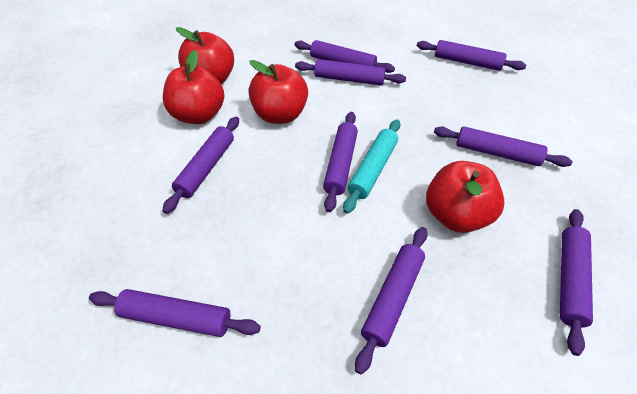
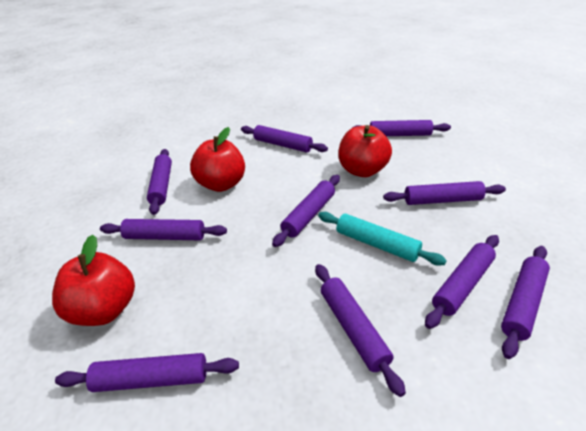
purple rolling pin: [89,289,261,337] [162,117,239,214] [294,40,395,73] [295,59,406,86] [323,112,358,212] [355,227,428,374] [417,40,526,71] [434,126,573,167] [560,209,593,356] = 9 -> [55,353,239,392] [100,219,227,240] [147,149,172,215] [241,125,328,153] [272,175,340,247] [315,264,406,397] [352,120,451,136] [383,181,506,205] [425,235,499,329] [501,246,550,359] = 10
red apple: [163,50,224,124] [176,27,234,84] [248,60,308,124] [426,161,505,233] = 4 -> [52,235,135,326] [190,127,245,192] [338,125,392,177] = 3

